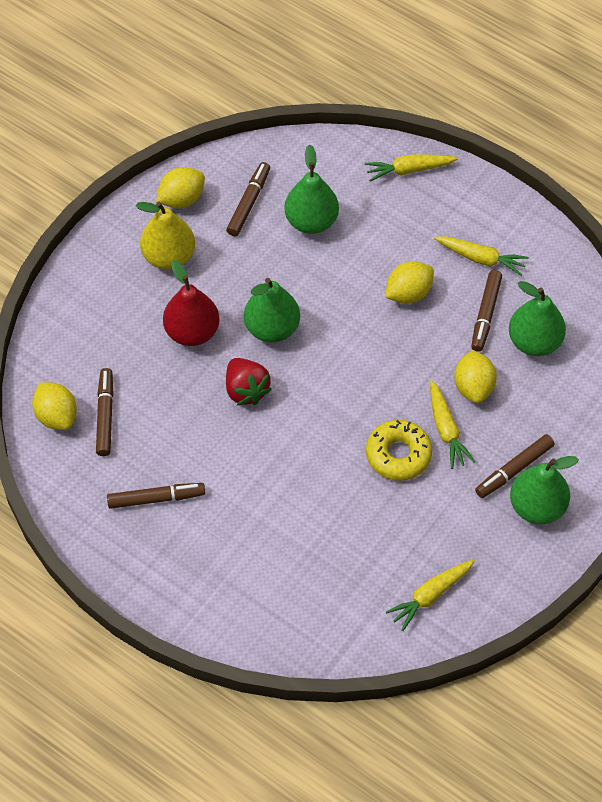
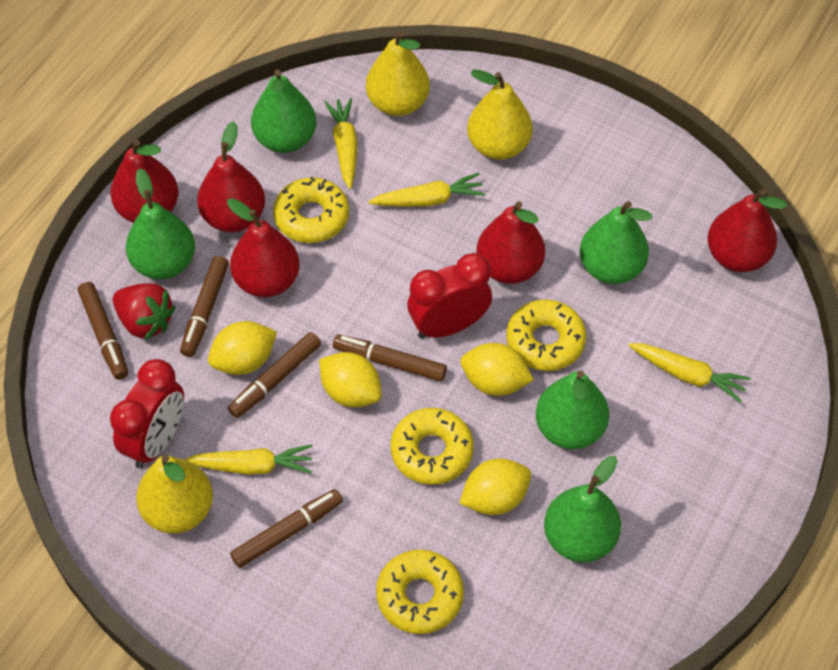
green pear: [244,278,300,342] [284,144,339,234] [509,281,566,356] [510,456,579,524] = 4 -> [126,168,195,279] [251,69,316,153] [536,370,609,449] [544,456,621,562] [580,201,652,284] = 5
red clock: none = 0 -> [110,359,184,468] [407,253,492,339] = 2
red pear: [163,260,220,346] = 1 -> [110,140,179,223] [197,121,265,232] [227,198,300,297] [476,201,545,284] [707,189,787,272] = 5
yellow donut: [366,420,432,481] = 1 -> [273,177,349,243] [376,550,464,634] [391,408,474,485] [506,299,586,371] = 4
yellow pear: [135,202,195,270] = 1 -> [136,455,213,534] [366,31,430,116] [467,70,533,160] = 3

